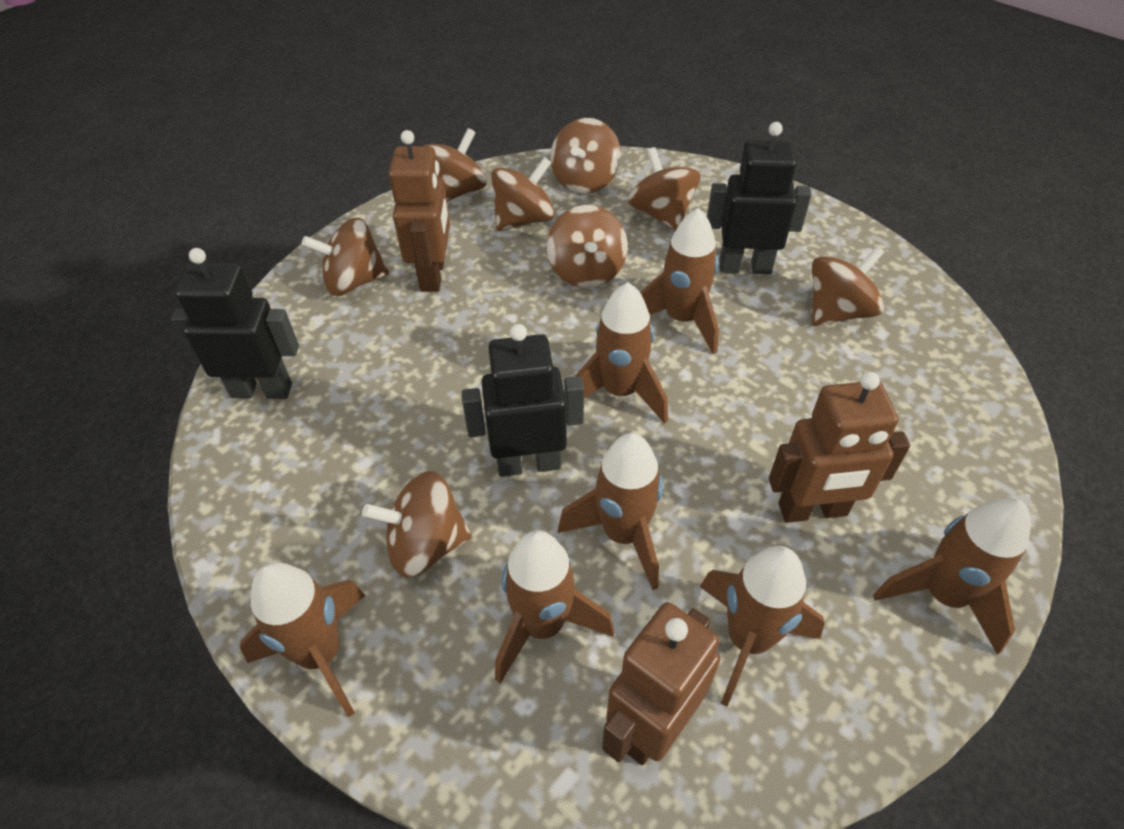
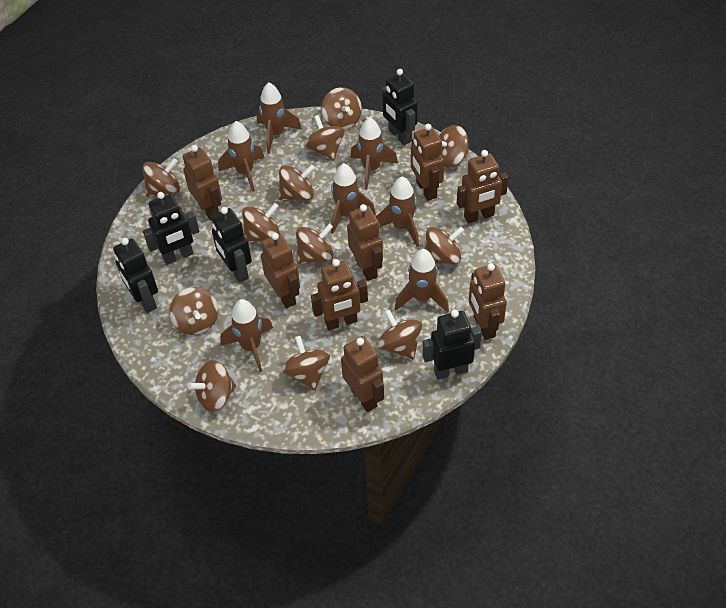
black robot: [171,248,299,399] [461,324,584,477] [707,122,811,274] = 3 -> [113,238,158,313] [143,192,199,265] [211,207,252,283] [382,69,418,145] [422,310,482,380] = 5
brown robot: [389,130,450,292] [602,602,720,765] [769,372,910,523] = 3 -> [183,145,222,221] [261,233,300,308] [311,259,368,330] [341,336,384,412] [347,204,383,281] [411,124,444,201] [457,150,509,224] [469,263,507,340] = 8
brown spinning top: [302,218,389,296] [362,471,472,578] [423,128,487,201] [491,157,555,231] [547,205,628,288] [550,118,621,194] [628,147,701,231] [812,246,884,326] = 8 -> [142,158,180,197] [169,287,218,335] [188,360,236,412] [242,203,280,243] [279,165,315,200] [282,336,330,391] [296,224,334,264] [305,115,345,161] [321,87,362,130] [378,309,422,360] [425,227,464,264] [439,125,469,168] = 12

